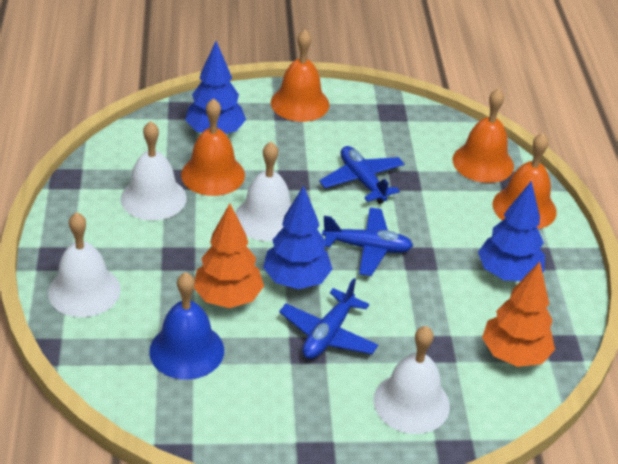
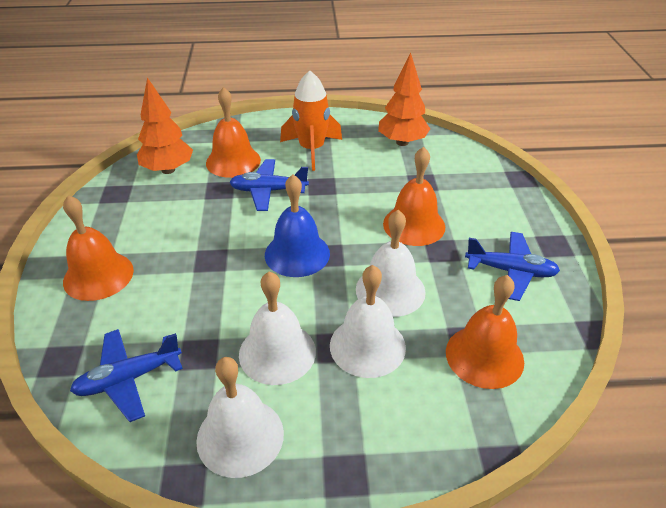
blue tree: [185,41,246,134] [263,186,332,289] [478,181,545,281] = 3 -> none = 0
orange rocket: none = 0 -> [280,71,342,171] = 1

